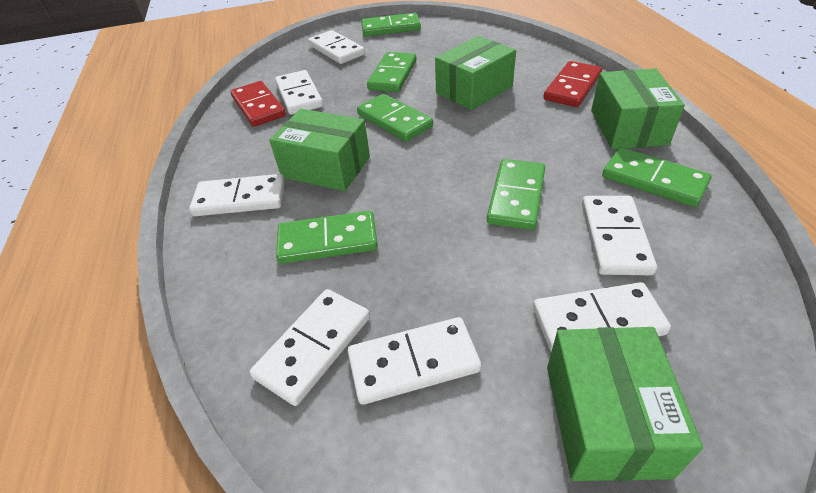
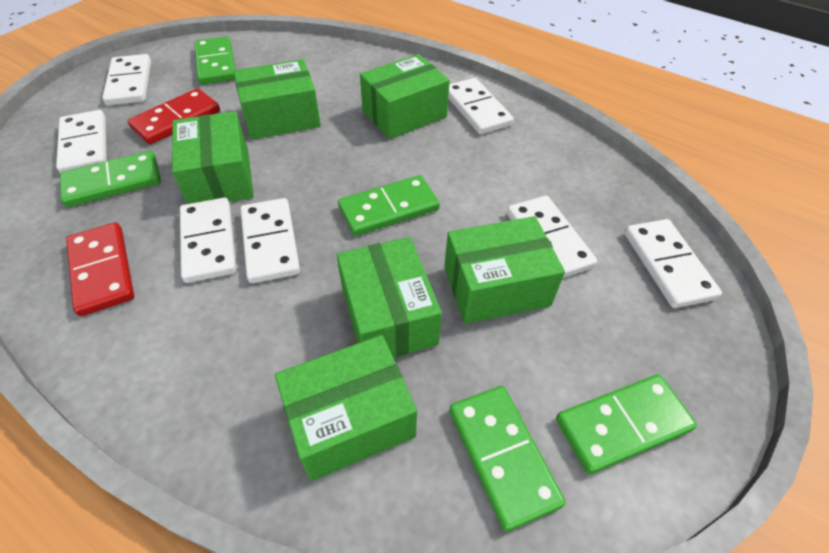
green box: [269,109,370,191] [435,36,516,110] [547,327,703,481] [591,68,685,149] = 4 -> [172,111,254,204] [234,59,321,140] [275,335,417,481] [337,237,442,357] [360,54,450,139] [444,216,565,324] = 6
green domino: [276,211,378,264] [357,94,433,142] [361,13,421,37] [367,52,417,92] [487,159,545,230] [602,147,712,207] = 6 -> [60,151,161,207] [194,36,236,85] [338,175,440,236] [449,386,565,532] [556,374,697,474] = 5

